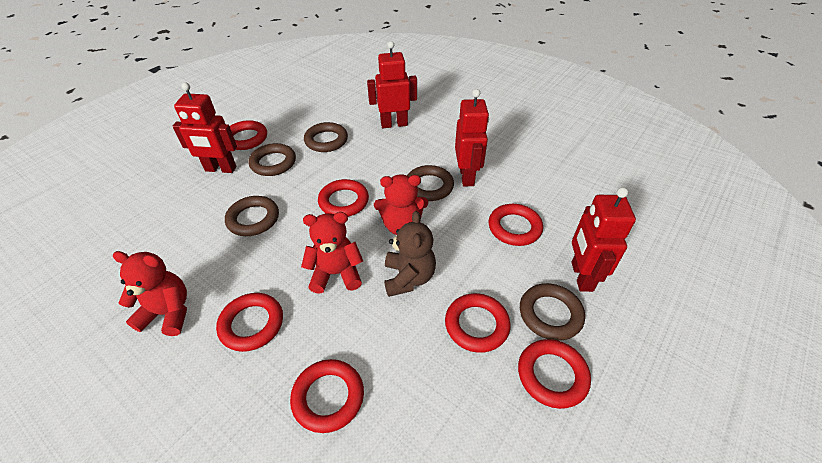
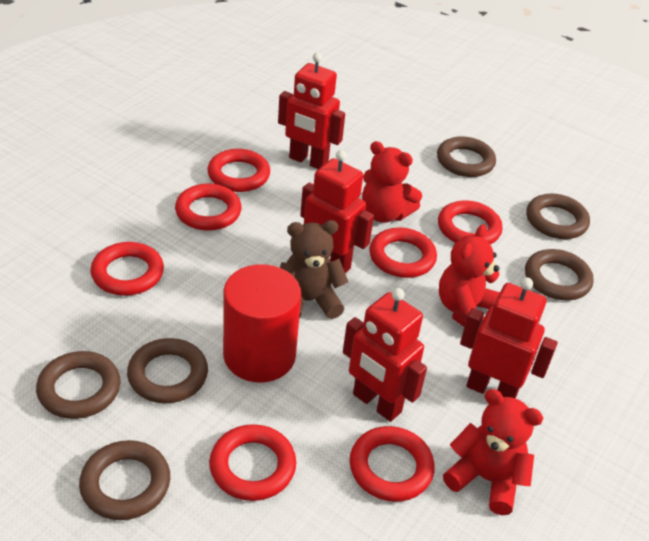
brown ring: [225,196,279,236] [249,143,296,176] [304,122,348,152] [407,165,454,201] [520,283,585,341] = 5 -> [36,351,120,419] [79,440,170,520] [127,338,208,403] [437,137,496,177] [525,249,594,300] [526,194,590,239] = 6
red cylinder: none = 0 -> [223,264,301,383] = 1

